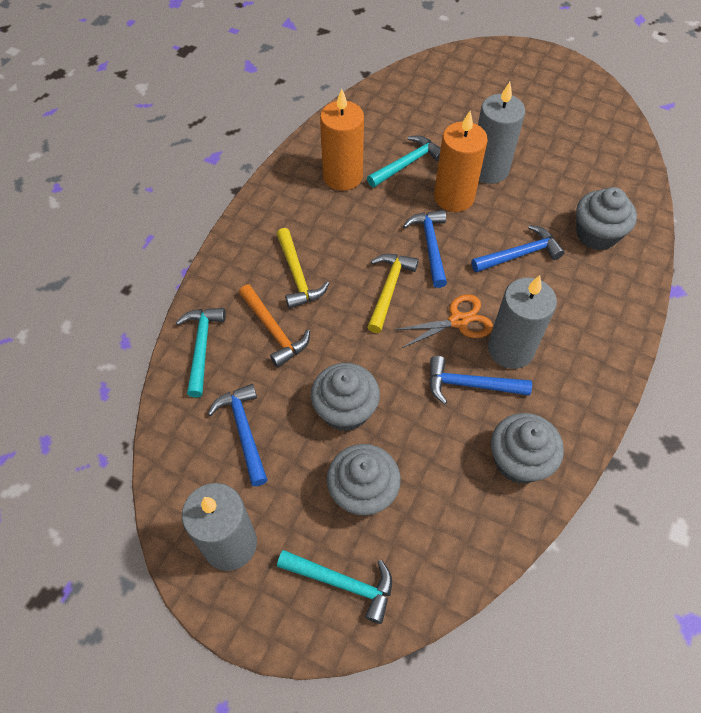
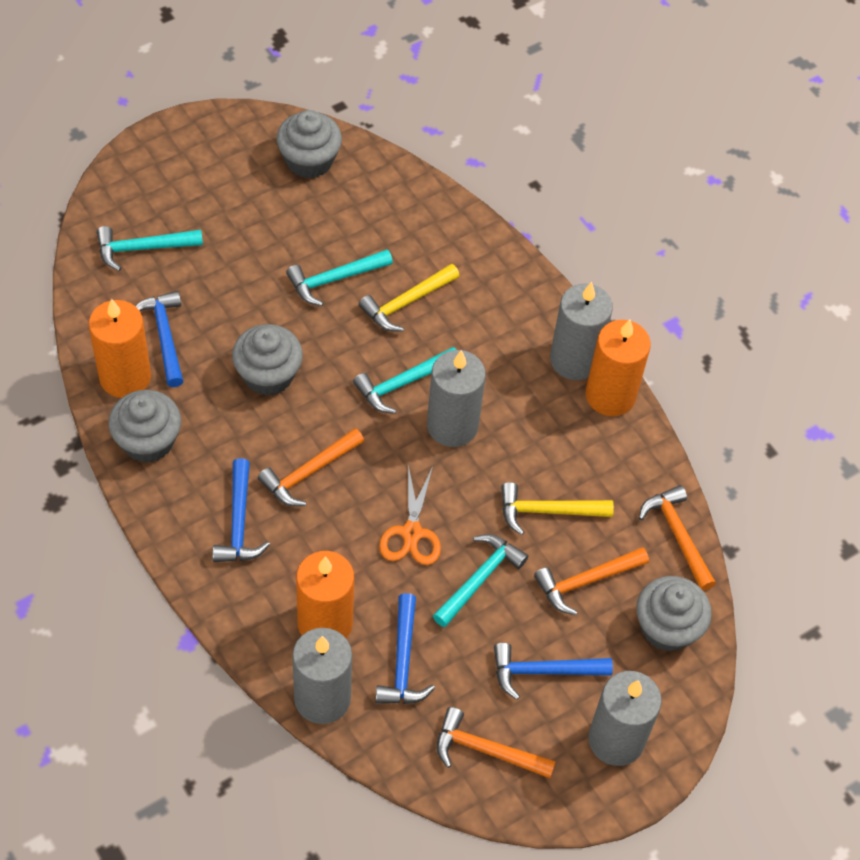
grey candle: [182,483,257,571] [478,82,525,184] [488,275,557,369] = 3 -> [292,628,352,724] [427,350,486,447] [550,282,613,380] [588,671,662,766] = 4
orange candle: [320,89,364,191] [434,111,488,212] = 2 -> [89,299,151,398] [296,551,354,638] [586,319,651,416] = 3
orange hammer: [239,285,310,367] = 1 -> [258,428,364,506] [437,707,556,778] [534,547,649,615] [639,485,716,591] = 4
turquoise hammer: [176,308,226,397] [277,550,392,624] [367,135,441,187] = 3 -> [97,226,203,271] [286,249,393,306] [353,347,456,414] [433,534,528,627] = 4

